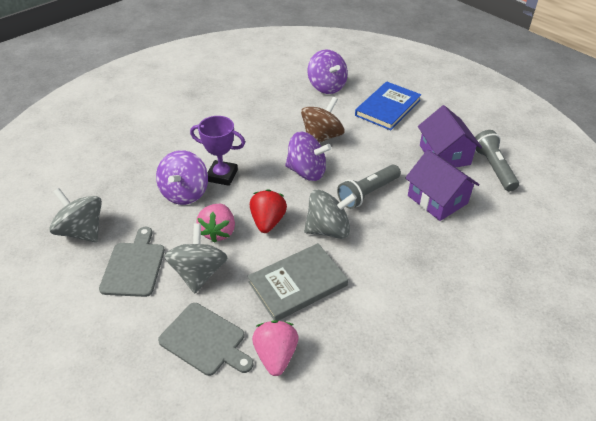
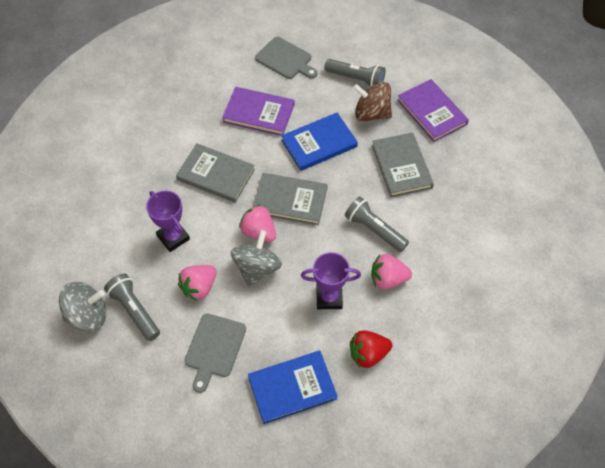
blue book: [355,81,421,130] = 1 -> [248,351,338,424] [281,113,358,171] = 2
grey book: [248,243,348,321] = 1 -> [176,143,255,203] [253,173,328,225] [372,132,434,197] = 3
grey flashlight: [337,165,401,209] [475,130,519,191] = 2 -> [104,273,160,341] [324,59,385,87] [345,196,409,252] = 3
grey spinning top: [49,188,102,242] [164,223,228,293] [304,189,357,239] = 3 -> [59,282,106,332] [230,230,282,287] = 2
pink strawberry: [196,204,235,243] [252,320,298,376] = 2 -> [178,265,217,301] [239,204,276,242] [371,254,412,289] = 3
purple book: none = 0 -> [222,87,295,136] [397,79,469,142] = 2
purple house: [405,150,480,221] [418,105,482,167] = 2 -> none = 0
purple spinning top: [156,150,208,205] [285,131,332,181] [308,50,348,94] = 3 -> none = 0
purple trophy: [190,116,245,186] = 1 -> [146,190,190,252] [301,252,361,309] = 2

